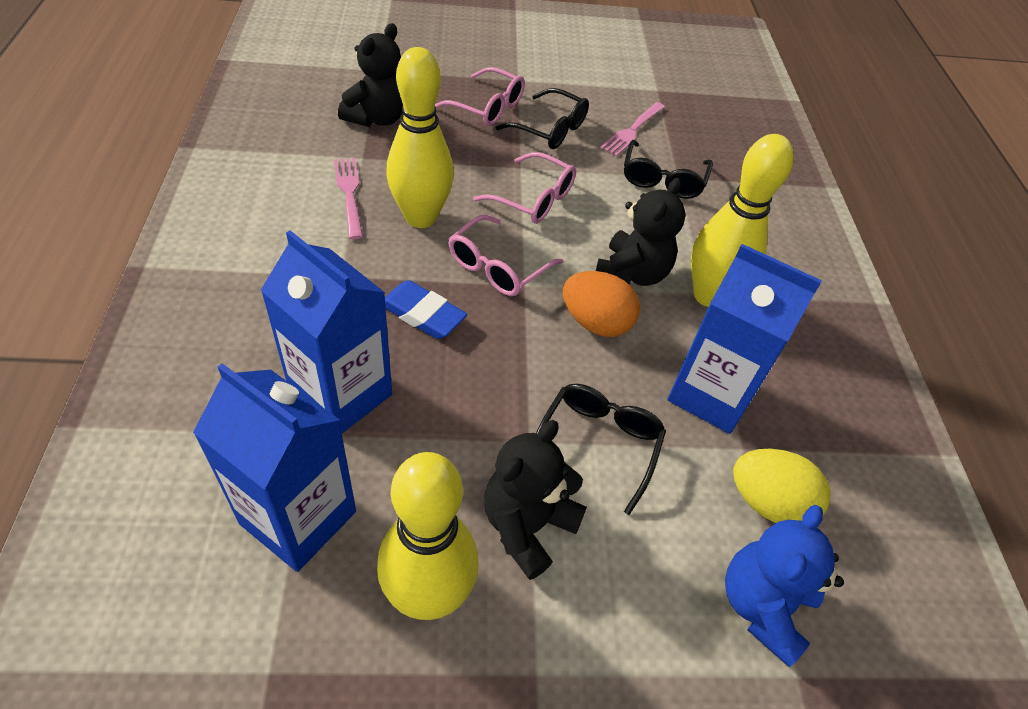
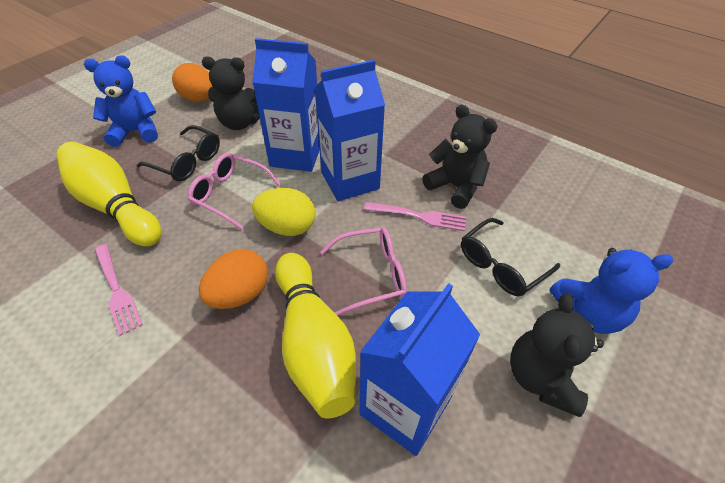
black glasses: [496,88,589,149] [536,384,666,515] [624,140,713,199] = 3 -> [136,125,220,181] [461,218,560,296] = 2
blue eraser: [385,280,467,339] = 1 -> none = 0
blue teddy bear: [725,505,844,667] = 1 -> [84,56,158,147] [549,248,673,334] = 2
orange egg: [563,271,640,337] = 1 -> [172,63,213,101] [199,249,268,309] = 2
pink glasses: [435,67,525,126] [448,215,563,296] [473,152,576,224] = 3 -> [188,153,281,229] [320,227,407,316] = 2
yellow bowling pin: [377,452,479,620] [386,47,454,228] [691,134,794,307] = 3 -> [56,142,162,246] [275,253,356,419] = 2

